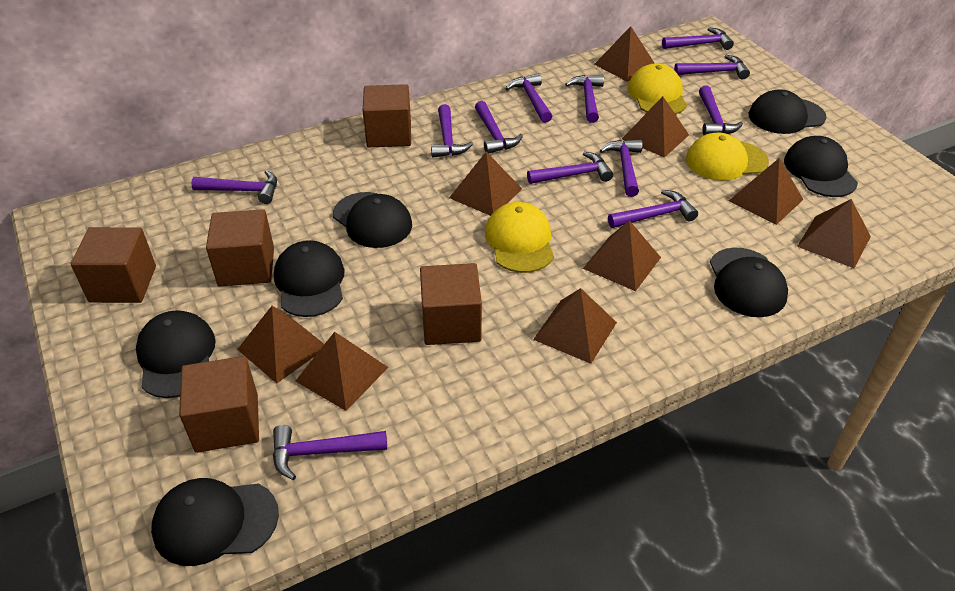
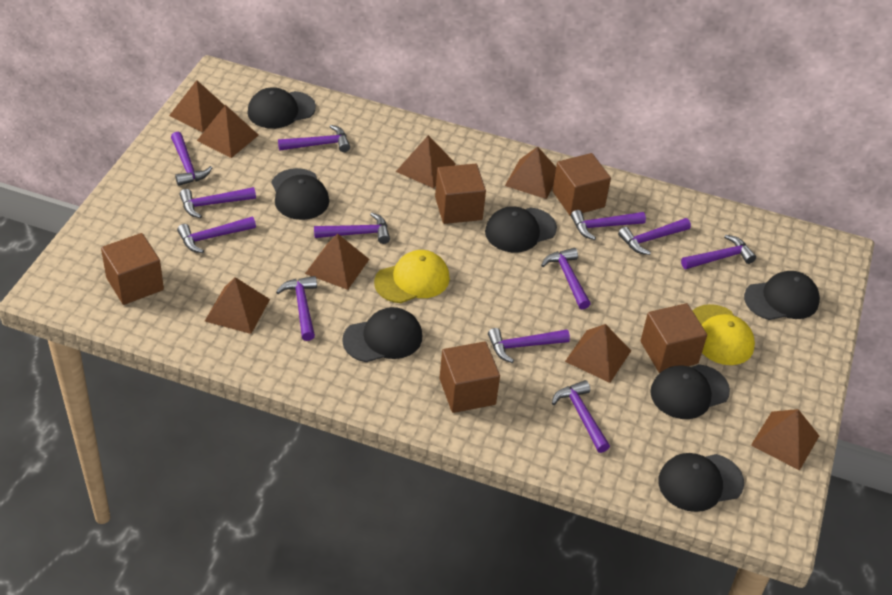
brown pyramid: [237,306,324,383] [296,332,388,411] [449,152,522,216] [533,288,617,364] [583,220,661,291] [594,26,654,82] [622,96,689,158] [729,158,804,225] [797,199,871,268] = 9 -> [169,80,225,133] [197,105,259,158] [205,277,270,334] [305,233,369,290] [396,135,456,188] [505,147,556,199] [565,324,631,383] [751,409,819,471] = 8
yellow cap: [485,202,554,273] [627,63,687,115] [686,133,769,181] = 3 -> [374,250,450,303] [692,304,755,365] = 2

